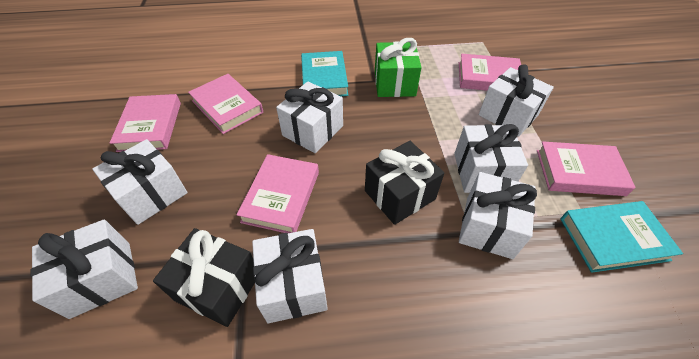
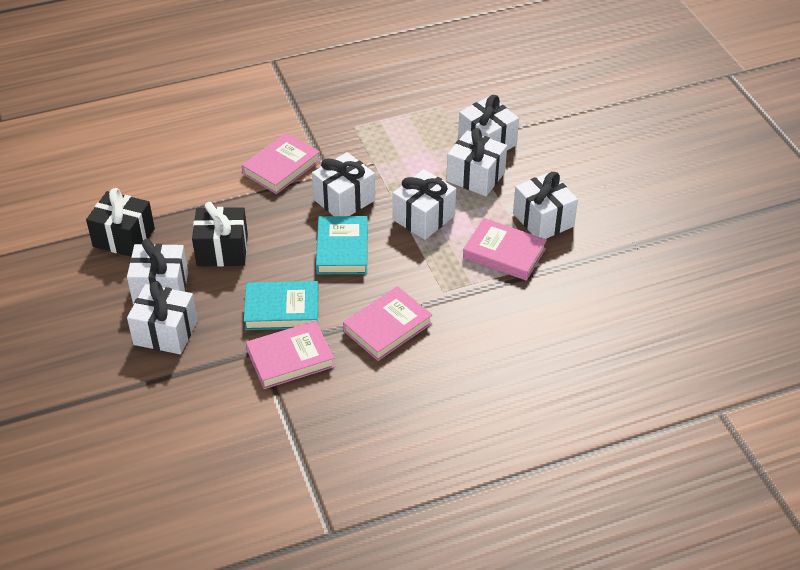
green gift: [375,38,422,97] = 1 -> none = 0
pink book: [110,94,181,152] [188,74,263,134] [237,154,319,233] [459,54,521,91] [537,141,636,196] = 5 -> [242,133,320,194] [246,321,335,389] [343,286,432,361] [463,218,547,281] = 4

